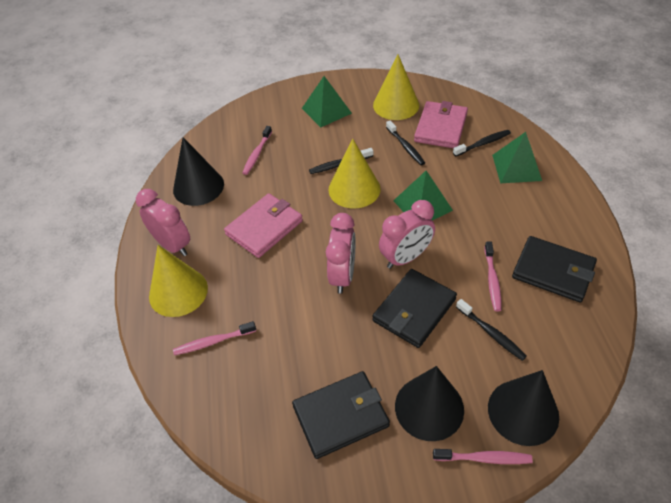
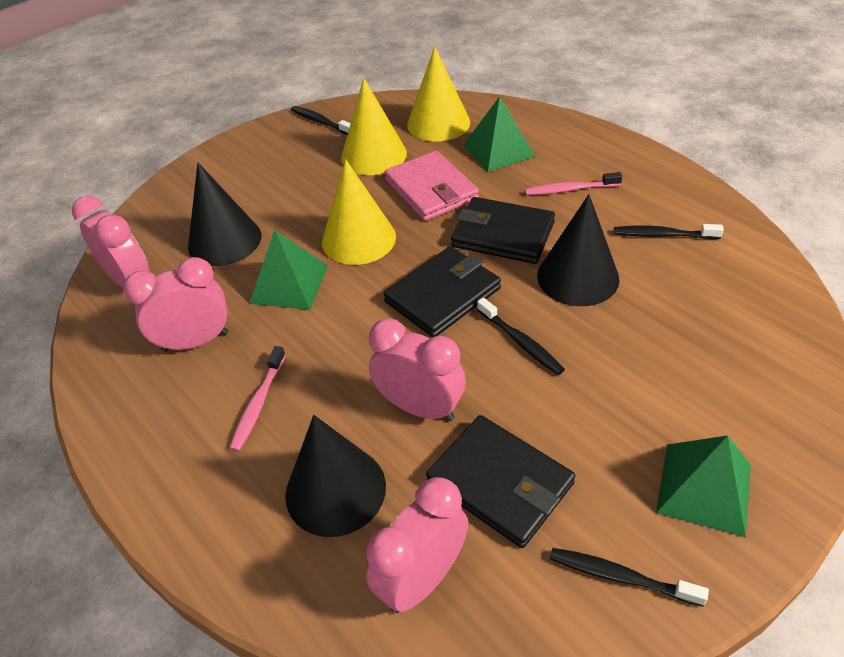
pink clock: [136,189,190,256] [326,213,356,294] [379,200,435,269] = 3 -> [72,196,150,288] [123,257,228,352] [366,477,469,613] [369,318,466,421] = 4
pink toothbrush: [173,321,256,355] [242,126,272,175] [433,449,533,464] [484,241,501,311] = 4 -> [229,346,286,452] [525,172,622,195] = 2
pink wallet: [224,193,303,258] [414,101,468,148] = 2 -> [385,150,479,221] = 1

